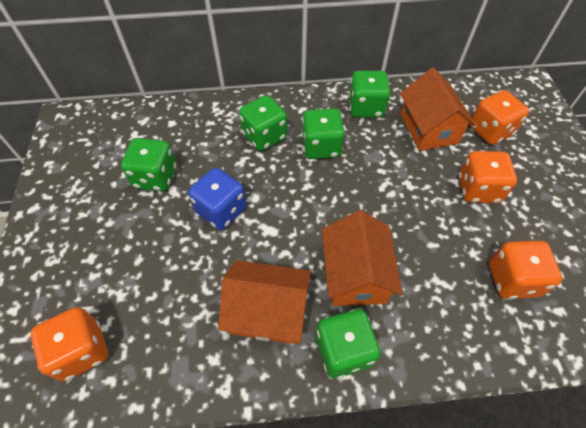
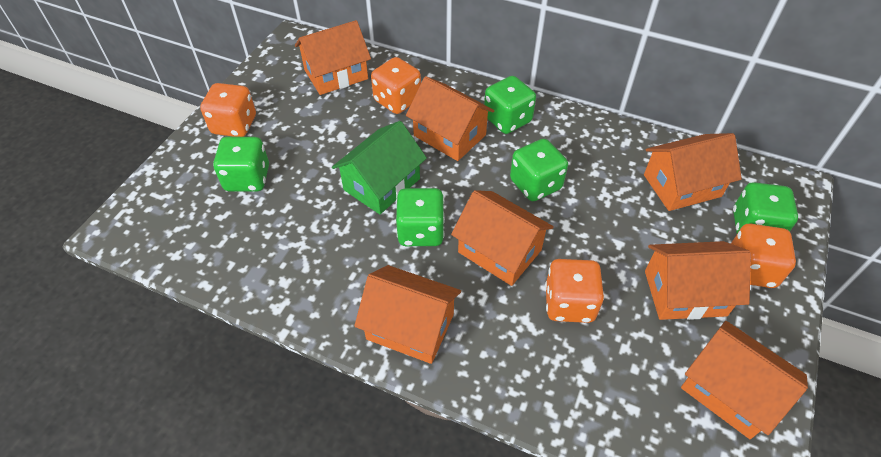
blue dice: [188,168,247,230] = 1 -> none = 0
green house: none = 0 -> [332,121,427,214] = 1
orange house: [218,260,311,344] [322,210,403,306] [400,68,476,151] = 3 -> [295,20,371,95] [354,265,461,364] [406,76,494,161] [451,190,554,286] [644,133,742,211] [645,241,751,320] [681,321,808,439] = 7

